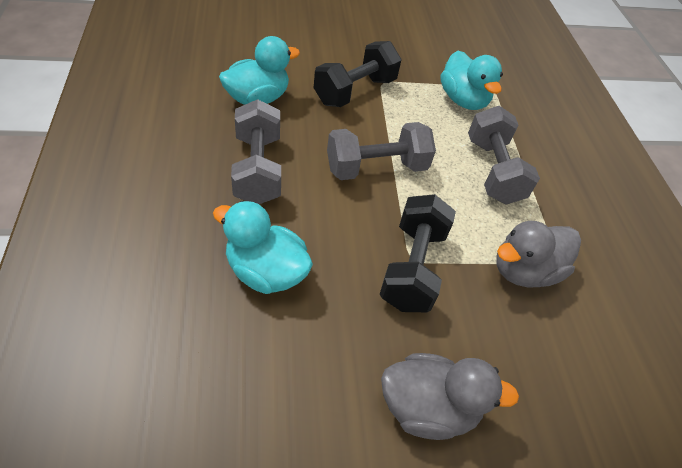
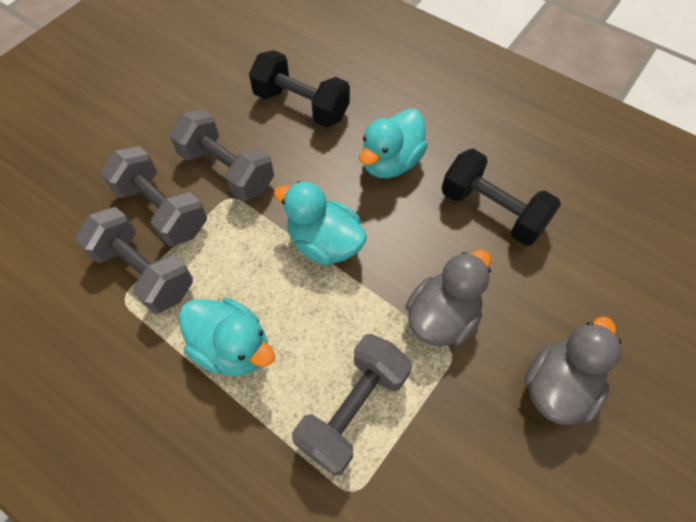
grey dumbbell: [231,99,281,204] [327,122,436,180] [468,106,540,205] = 3 -> [75,207,193,314] [100,146,207,246] [170,110,274,201] [292,334,412,476] = 4

